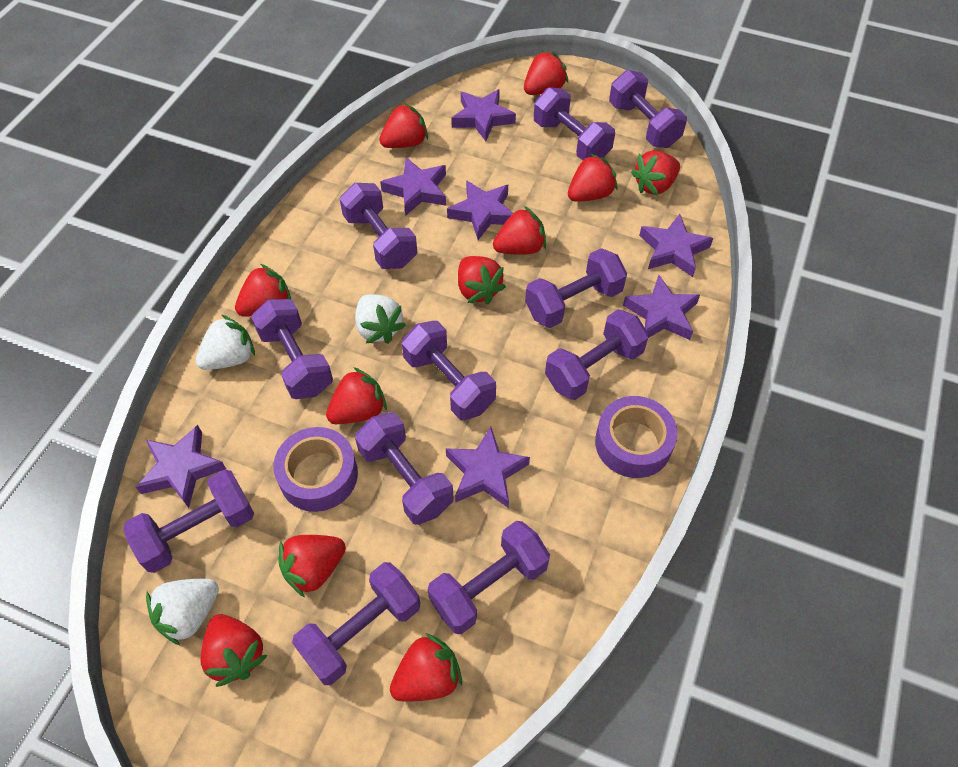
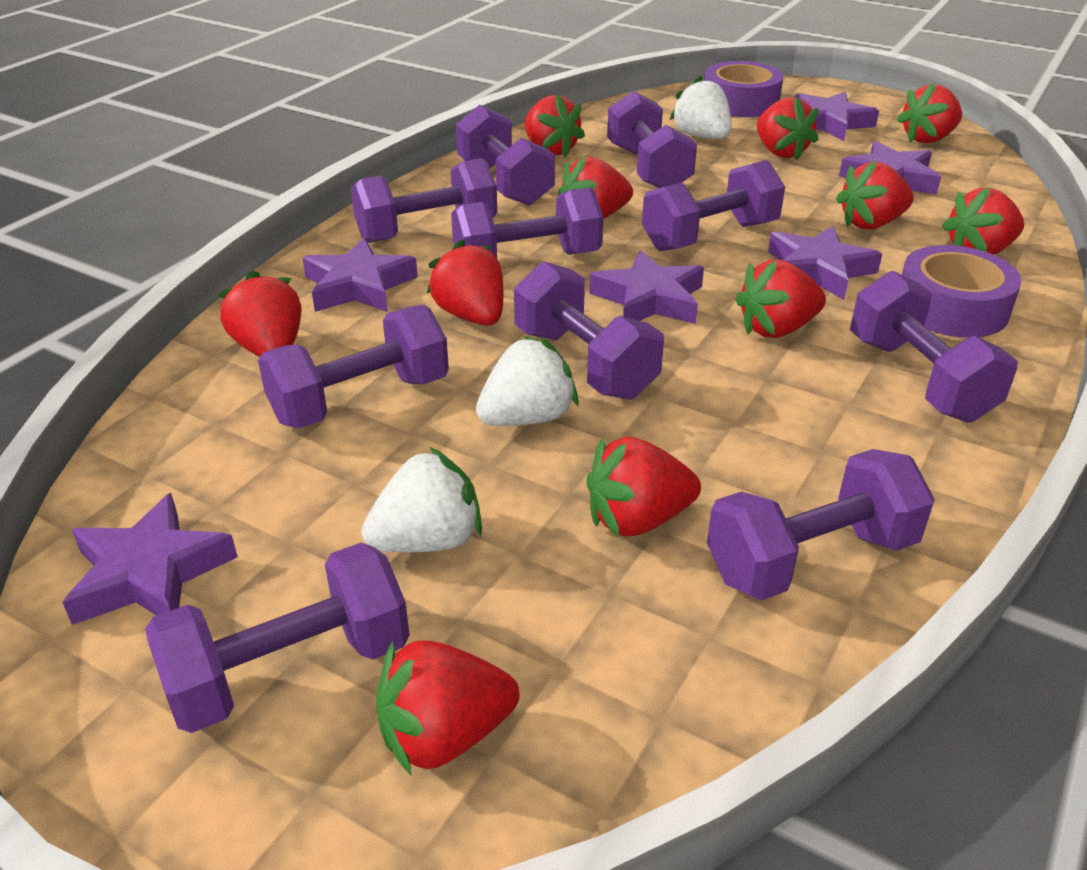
purple dumbbell: [123,469,254,573] [251,299,333,399] [292,562,420,685] [340,183,417,269] [355,412,453,525] [402,321,496,420] [428,521,550,634] [525,248,627,328] [534,87,615,160] [545,309,649,400] [609,70,687,148] = 11 -> [145,543,410,733] [258,305,449,428] [351,158,497,243] [451,187,603,258] [456,105,555,206] [514,261,664,400] [607,91,697,188] [642,160,785,251] [707,449,935,601] [850,271,1018,423] = 10
purple star: [136,425,226,508] [380,157,446,216] [446,427,530,508] [447,180,513,240] [451,89,516,141] [623,275,700,340] [639,214,713,277] = 7 -> [62,493,238,625] [302,238,418,312] [589,250,704,324] [768,225,882,300] [795,92,879,141] [839,141,941,195] = 6

